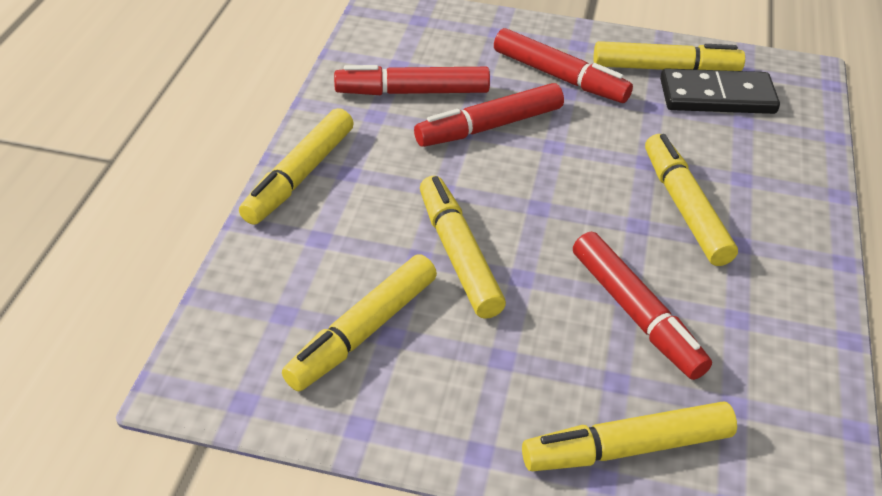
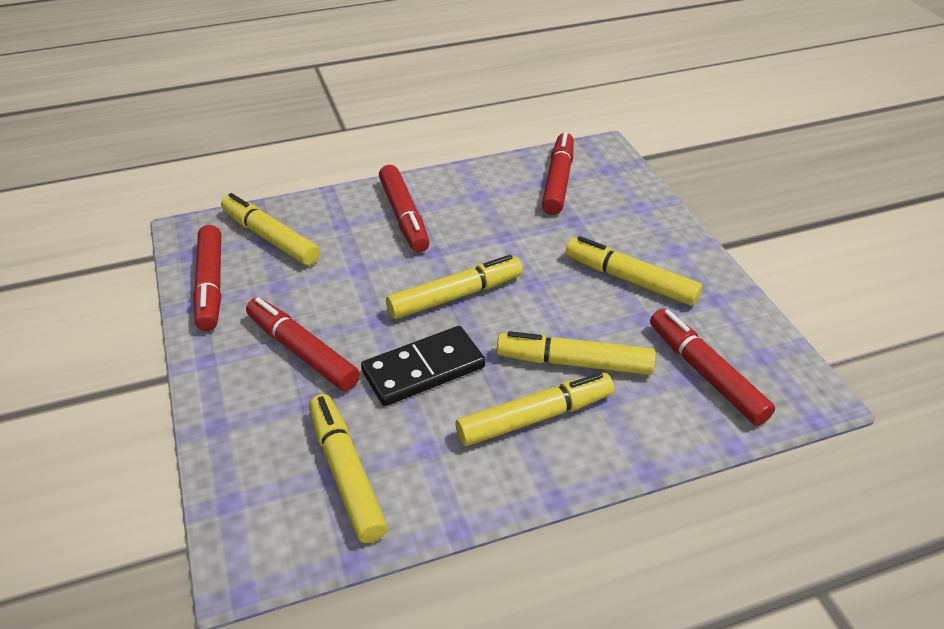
red marker: [334,65,490,95] [414,83,564,147] [494,28,633,103] [573,232,712,380] = 4 -> [193,225,221,331] [246,297,360,391] [379,165,430,252] [542,132,574,215] [650,309,775,426] = 5

